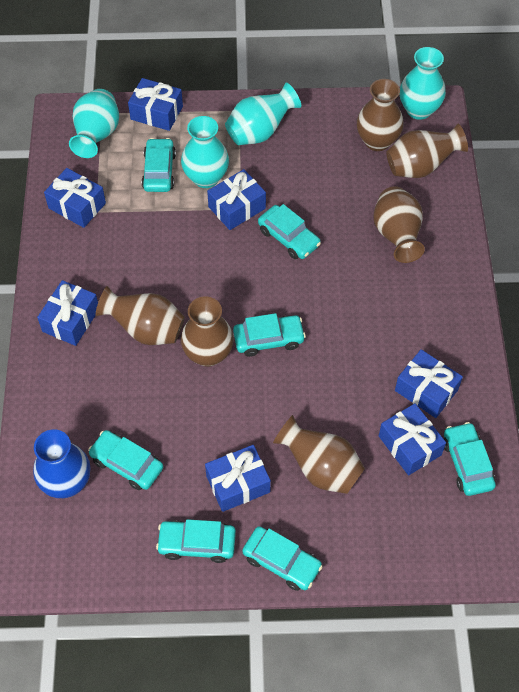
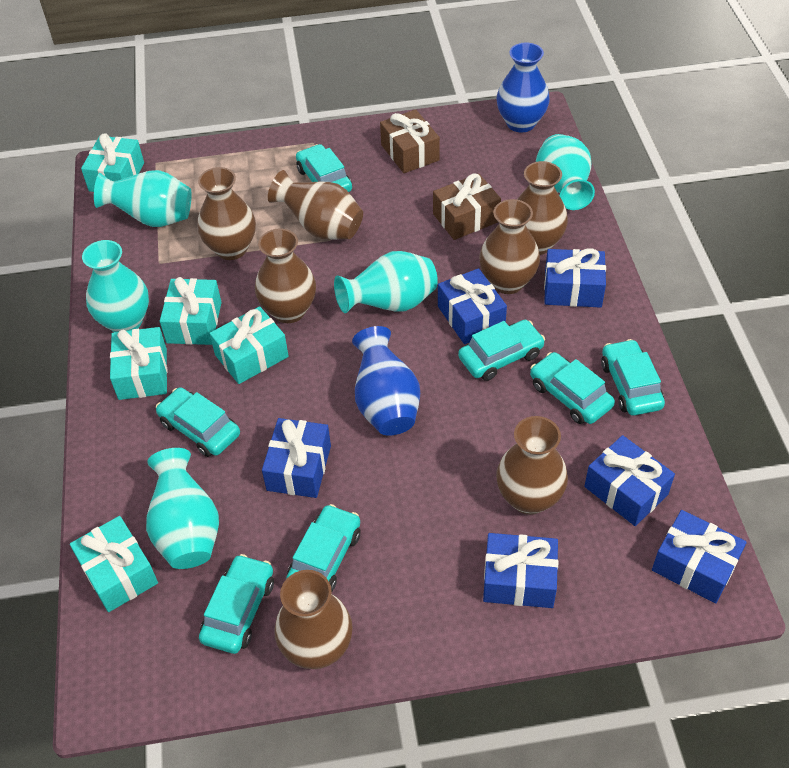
blue gift: [37,280,98,346] [44,168,106,228] [128,78,183,131] [205,445,271,512] [207,169,266,230] [379,403,446,475] [395,349,463,418] = 7 -> [262,418,331,498] [438,268,507,344] [483,533,558,608] [544,248,606,308] [584,435,675,526] [652,510,747,603] = 6
blue vase: [33,429,90,498] = 1 -> [352,326,420,436] [496,43,550,133] = 2
brown gift: none = 0 -> [380,109,440,173] [433,173,501,240] = 2
brown vase: [96,286,185,345] [181,296,234,367] [273,415,365,494] [357,79,404,151] [373,186,425,263] [386,124,468,178] = 6 -> [197,167,256,260] [255,228,316,323] [268,170,363,240] [274,570,353,669] [479,199,540,294] [496,416,568,515] [517,161,568,255] = 7
turquoise gift: none = 0 -> [70,516,158,612] [81,133,144,192] [110,327,167,400] [160,277,222,345] [209,306,289,384] = 5
turquoise vase: [69,89,119,158] [181,116,229,188] [225,82,301,145] [400,47,446,120] = 4 -> [82,240,149,332] [94,170,191,227] [146,448,219,569] [334,251,438,313] [536,134,595,210] = 5

